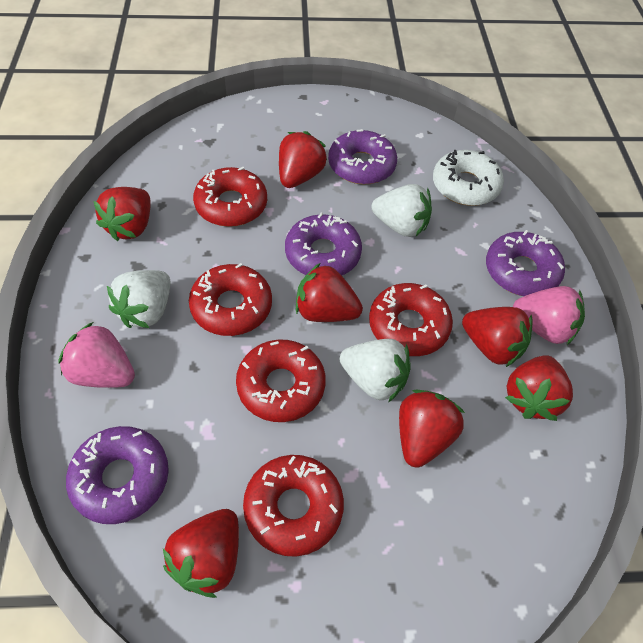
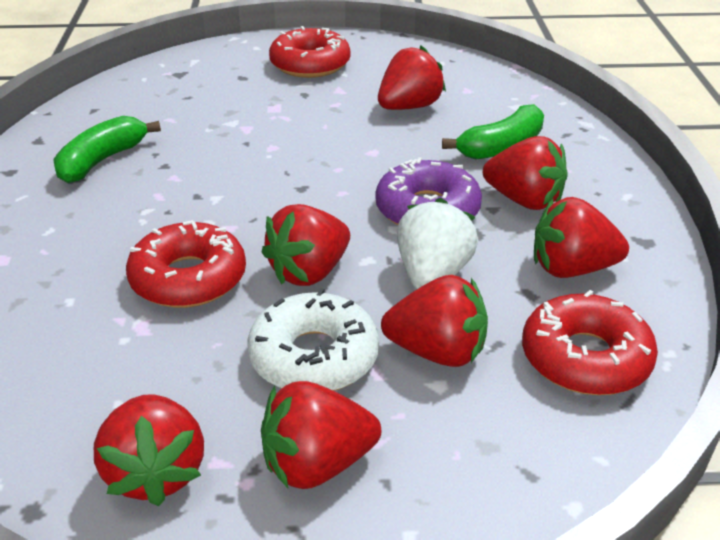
green banana: none = 0 -> [53,116,161,183] [442,104,544,160] = 2
pink strawberry: [58,322,135,388] [513,286,585,345] = 2 -> none = 0
purple donut: [66,426,169,524] [285,213,362,275] [328,129,397,185] [486,230,565,296] = 4 -> [375,157,482,225] = 1
red donut: [189,263,272,336] [193,167,267,227] [236,340,326,422] [243,455,344,557] [369,283,453,356] = 5 -> [126,220,246,308] [269,26,350,78] [522,290,658,395] = 3
white strawberry: [107,270,171,328] [340,339,411,403] [372,184,432,237] = 3 -> [397,198,478,289] = 1

